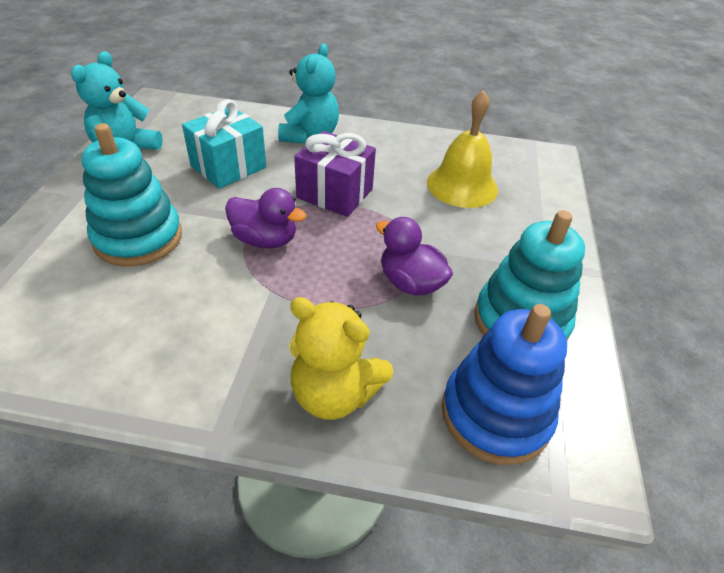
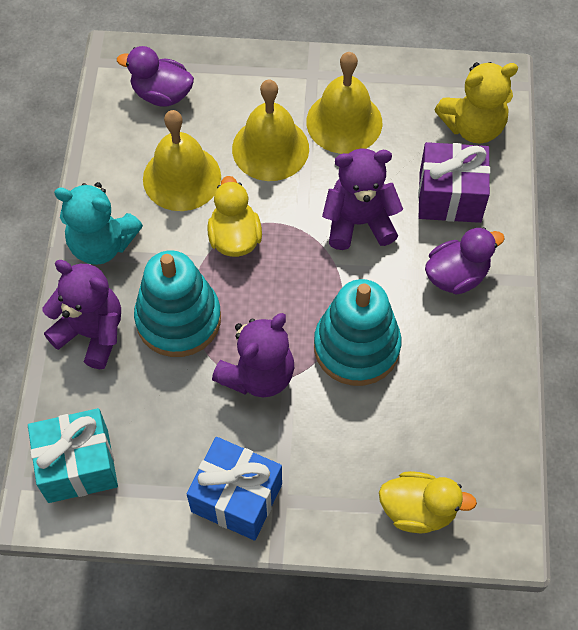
blue gift: none = 0 -> [187,437,282,540] = 1
blue stacking toy: [442,304,567,465] = 1 -> none = 0
purple teddy bear: none = 0 -> [42,260,121,369] [212,313,294,397] [322,148,403,250] = 3
turquoise teddy bear: [71,51,163,150] [278,44,339,144] = 2 -> [54,182,143,265] = 1
yellow bell: [427,90,498,208] = 1 -> [143,110,221,211] [232,80,309,181] [306,52,382,154] = 3
yellow duck: none = 0 -> [207,176,262,257] [379,471,477,533] = 2

